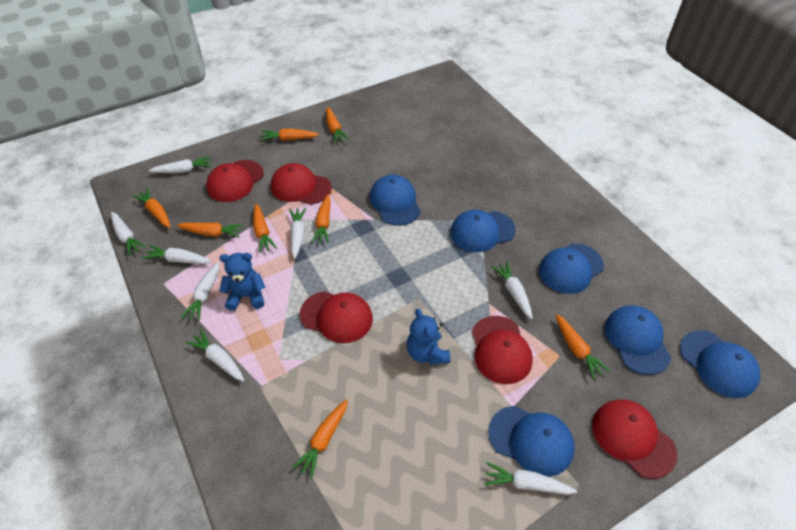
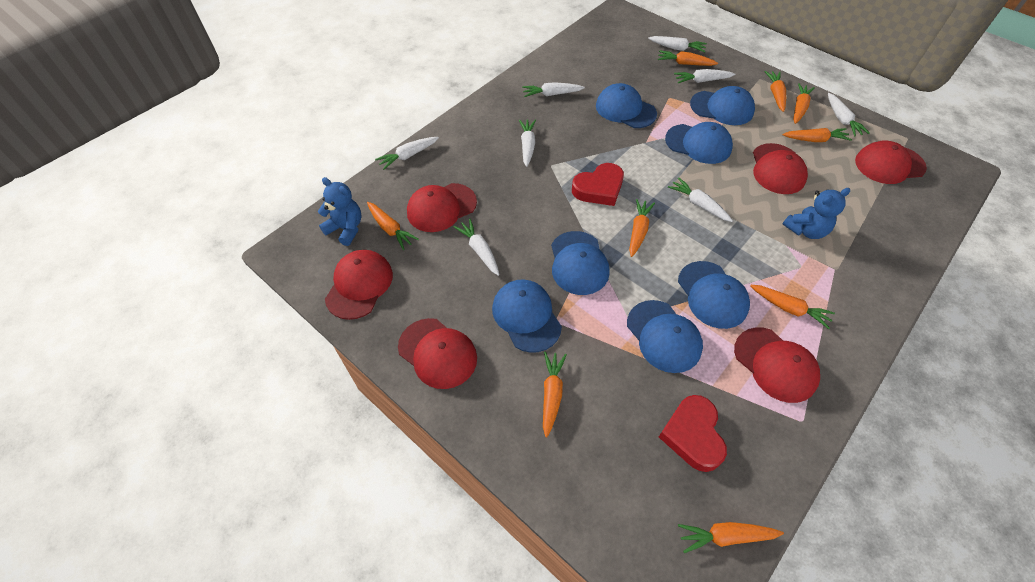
blue cap: [369,175,421,226] [450,210,516,252] [488,406,575,477] [539,244,604,294] [605,305,671,375] [680,330,760,398] = 6 -> [492,280,562,353] [551,231,610,295] [596,83,657,128] [627,300,703,373] [665,122,733,164] [678,261,750,329] [690,86,755,125] = 7
orange carrot: [132,188,170,228] [177,222,244,238] [253,204,277,253] [261,129,319,141] [292,399,348,478] [311,195,331,243] [326,107,349,143] [556,314,610,379] = 8 -> [367,202,419,250] [543,352,567,437] [629,199,655,257] [658,50,718,66] [678,522,784,553] [750,285,835,329] [765,71,786,112] [782,128,852,142] [793,83,815,124] = 9
red cap: [206,160,264,202] [271,163,332,205] [300,291,373,343] [472,316,533,384] [592,399,677,479] = 5 -> [325,250,393,320] [398,318,477,389] [407,183,477,232] [734,327,820,403] [753,143,808,194] [855,141,927,184] = 6
red heart: none = 0 -> [572,163,624,206] [659,395,727,472] = 2

